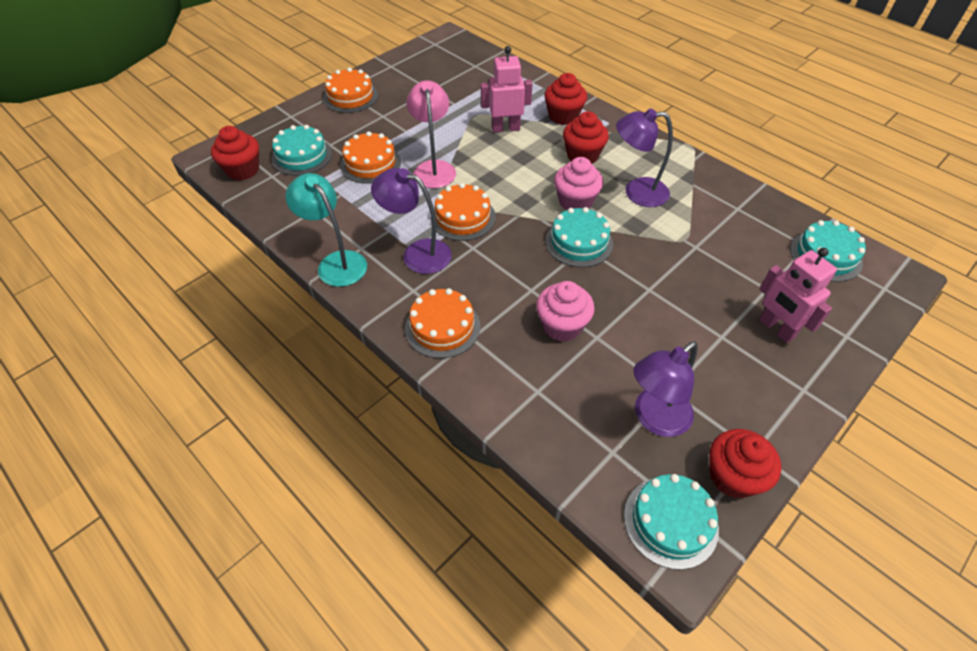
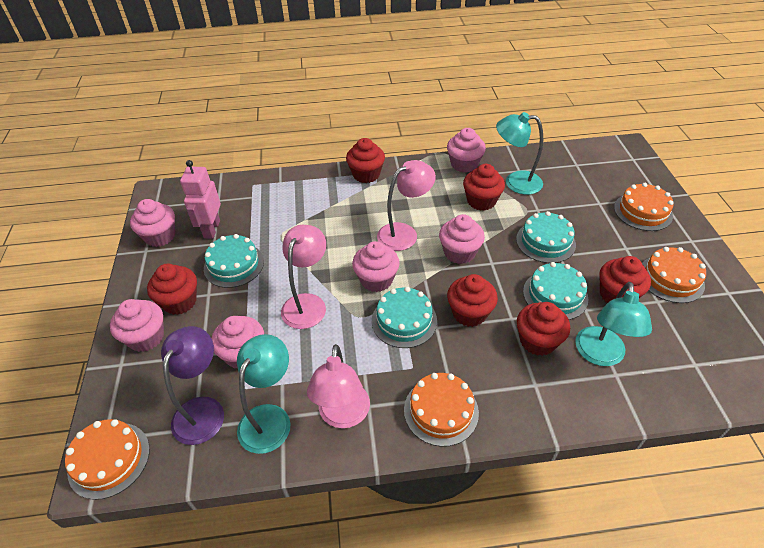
pink cupcake: [536,281,595,342] [554,157,603,210] = 2 -> [110,299,164,352] [130,199,175,247] [211,316,264,369] [352,241,400,292] [439,214,485,264] [447,128,486,173] = 6
pink lamp: [407,81,456,188] = 1 -> [281,225,326,329] [307,344,370,428] [377,160,436,251] = 3
pink robot: [481,46,532,133] [759,248,837,343] = 2 -> [180,160,221,239] = 1
purple lamp: [371,168,452,274] [616,108,673,207] [633,341,698,437] = 3 -> [161,326,224,445] = 1
red cupcake: [211,126,259,181] [544,73,587,125] [563,111,609,164] [710,429,781,499] = 4 -> [147,264,197,315] [346,138,385,183] [447,274,498,327] [463,164,505,211] [517,302,570,356] [599,256,651,303] = 6
turquoise lamp: [286,173,367,287] = 1 -> [237,334,290,454] [496,112,543,195] [575,282,652,366] = 3

